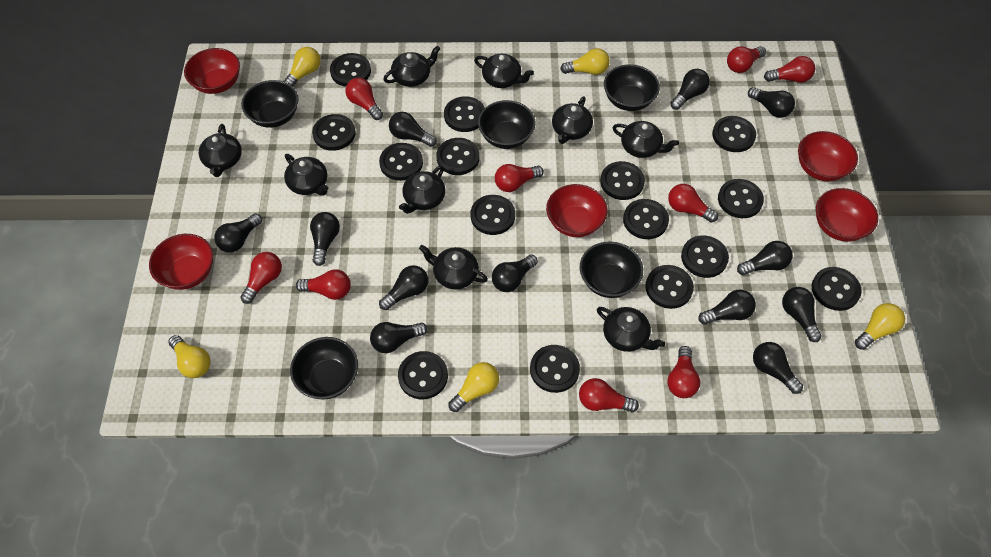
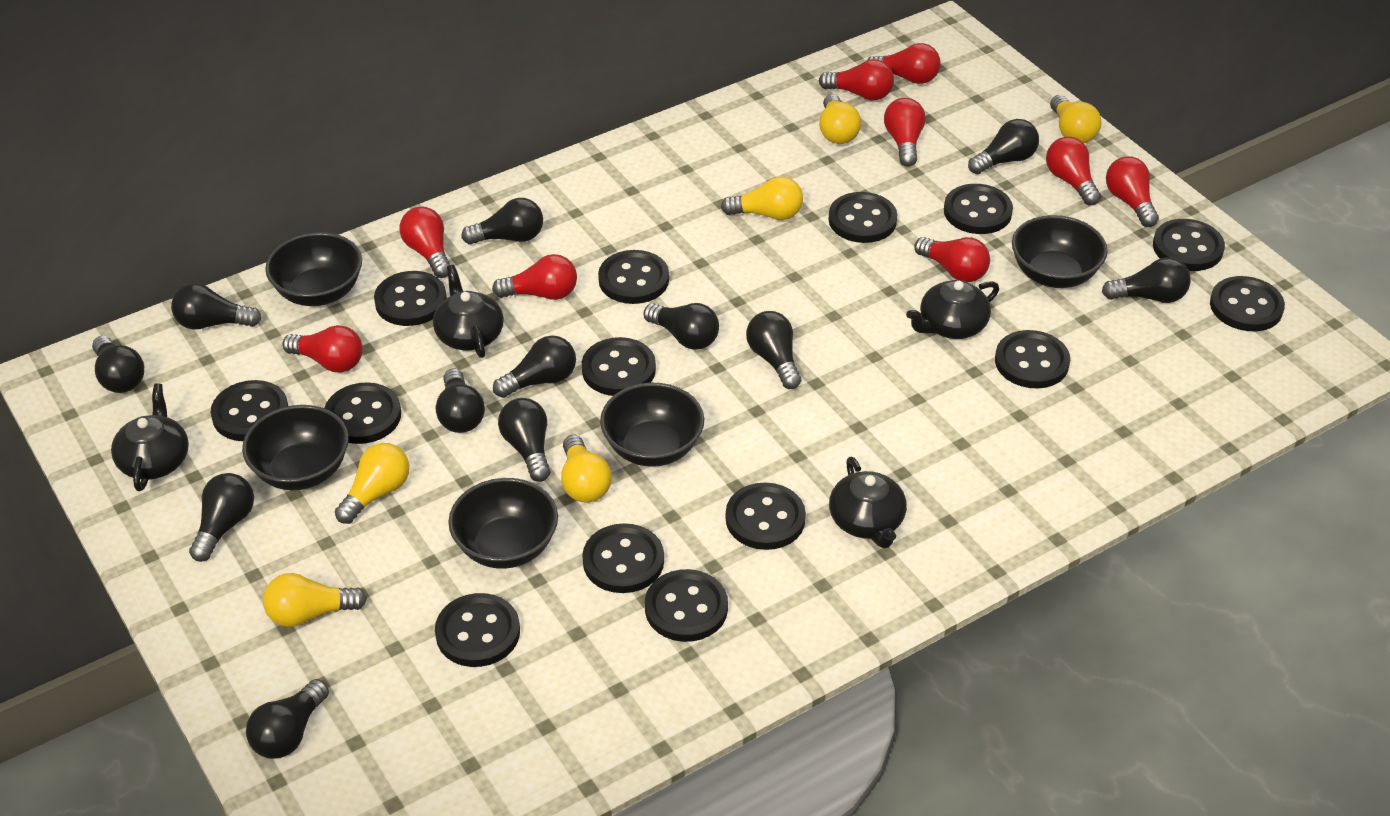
black button: [312,114,356,151] [330,53,371,87] [379,143,423,181] [398,351,448,399] [437,138,480,175] [444,96,485,132] [471,195,515,235] [530,345,580,393] [600,161,645,200] [623,199,669,239] [645,265,694,309] [681,235,729,278] [712,116,756,152] [718,179,764,218] [812,267,862,311] = 15 -> [211,380,288,441] [325,382,401,444] [374,271,447,326] [435,593,520,667] [582,337,656,396] [582,523,664,593] [598,250,669,304] [645,569,728,642] [726,483,806,550] [828,192,897,243] [944,184,1013,234] [995,330,1070,388] [1153,219,1225,271] [1210,276,1285,331] = 14
black teapot: [199,124,242,177] [284,154,328,196] [383,45,441,87] [399,165,446,214] [419,245,488,289] [474,54,534,88] [552,96,593,144] [597,307,665,352] [612,121,679,158] = 9 -> [111,383,189,491] [433,265,504,358] [829,457,907,549] [906,280,999,339] = 4
red bowl: [149,234,213,290] [184,48,240,94] [546,184,608,237] [798,131,858,181] [816,188,878,242] = 5 -> none = 0
yellow light bulb: [168,335,211,378] [283,47,321,87] [448,362,499,412] [560,48,610,75] [855,303,905,350] = 5 -> [263,573,367,627] [335,443,409,524] [561,435,612,502] [721,176,803,220] [819,94,861,144] [1050,95,1101,143] = 6

